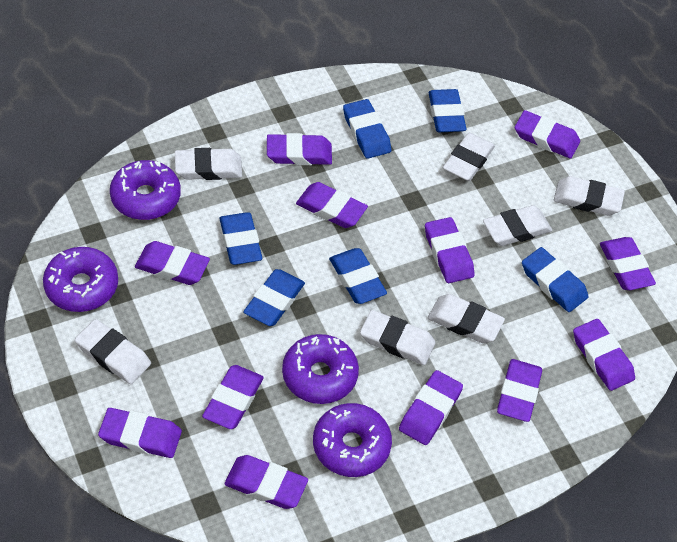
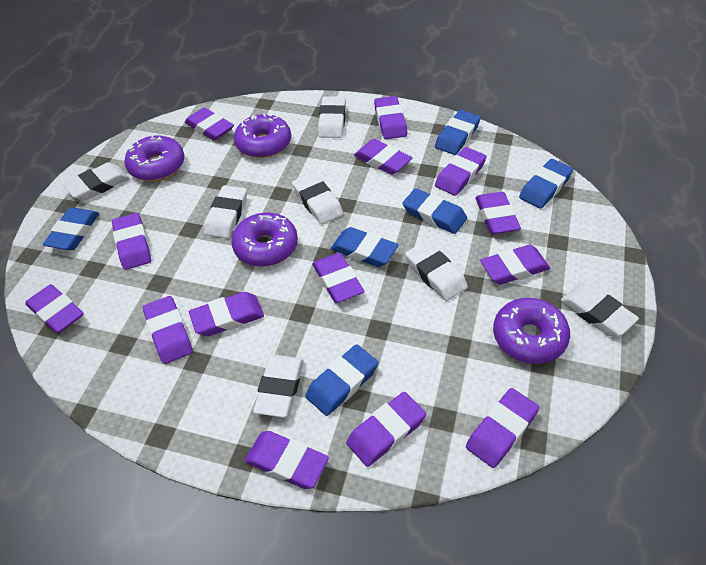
purple eraser: [98,408,182,458] [135,241,210,285] [202,365,264,429] [225,455,308,509] [267,133,332,165] [296,182,368,228] [399,370,463,445] [425,217,475,283] [497,359,542,422] [515,110,580,159] [573,319,635,391] [600,237,656,290] = 12 -> [25,284,84,334] [112,213,151,270] [143,296,193,364] [185,107,234,141] [189,292,264,336] [244,431,329,489] [312,253,364,303] [346,392,426,467] [354,139,412,175] [374,96,407,139] [435,147,487,196] [466,388,539,468] [475,192,521,234] [480,245,550,285] = 14

